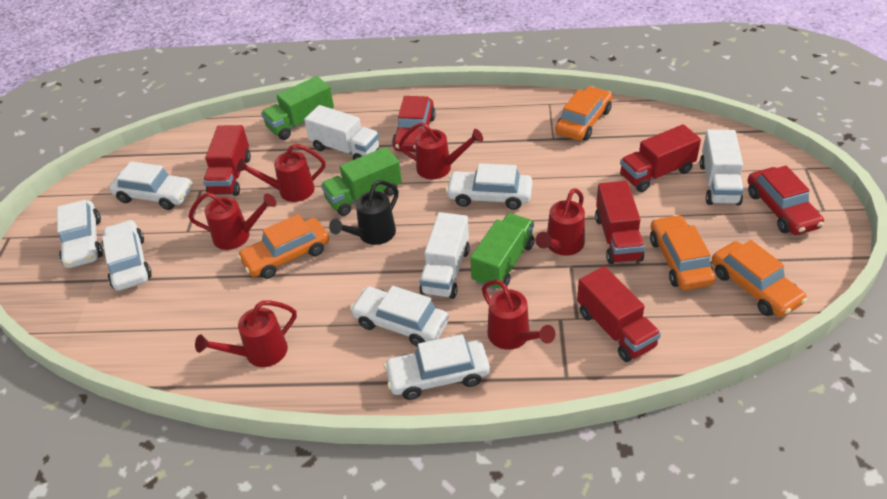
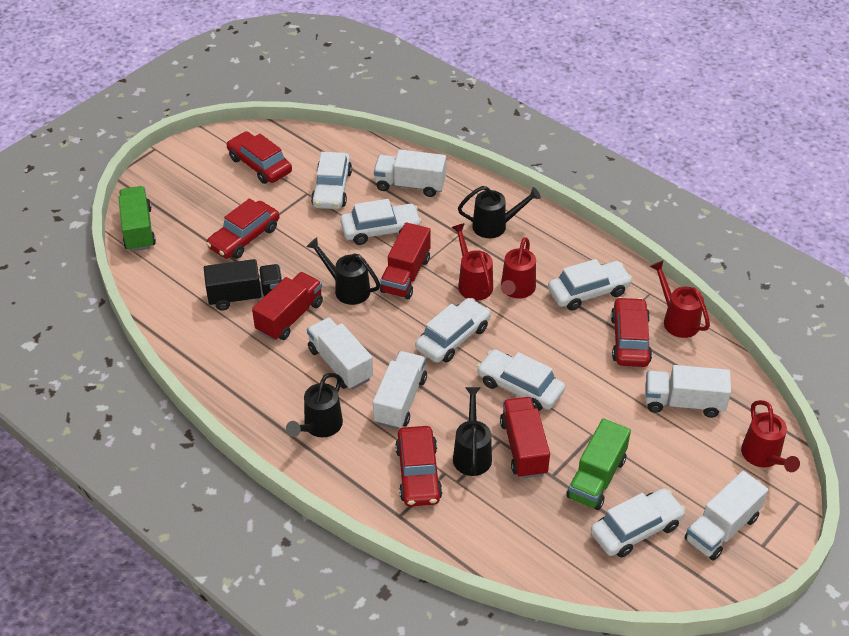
black truck: none = 0 -> [204,259,282,311] = 1
black watering can: [329,180,398,245] = 1 -> [286,373,343,437] [306,237,380,305] [453,387,492,476] [458,186,541,238] = 4
green truck: [261,76,334,140] [321,147,402,216] [470,213,534,290] = 3 -> [118,186,156,251] [566,418,631,510] = 2
orange car: [237,214,329,279] [555,86,612,141] [650,215,715,290] [712,240,807,317] = 4 -> none = 0
red car: [392,96,436,152] [748,166,824,235] = 2 -> [206,198,280,259] [227,131,292,184] [395,426,442,507] [611,297,652,367] = 4
red truck: [203,125,251,196] [577,266,661,362] [595,181,645,264] [620,124,701,192] = 4 -> [252,272,323,341] [380,222,431,299] [500,397,550,479] = 3
red watering can: [188,192,276,250] [195,300,297,367] [236,143,326,202] [399,122,483,179] [482,279,555,350] [535,188,585,256] = 6 -> [451,223,493,301] [501,237,536,298] [650,260,710,338] [741,400,800,472] = 4
white truck: [304,105,379,160] [419,212,470,299] [700,130,744,205] = 3 -> [307,317,373,389] [373,351,427,429] [374,150,446,197] [645,365,731,418] [685,471,768,561] = 5

